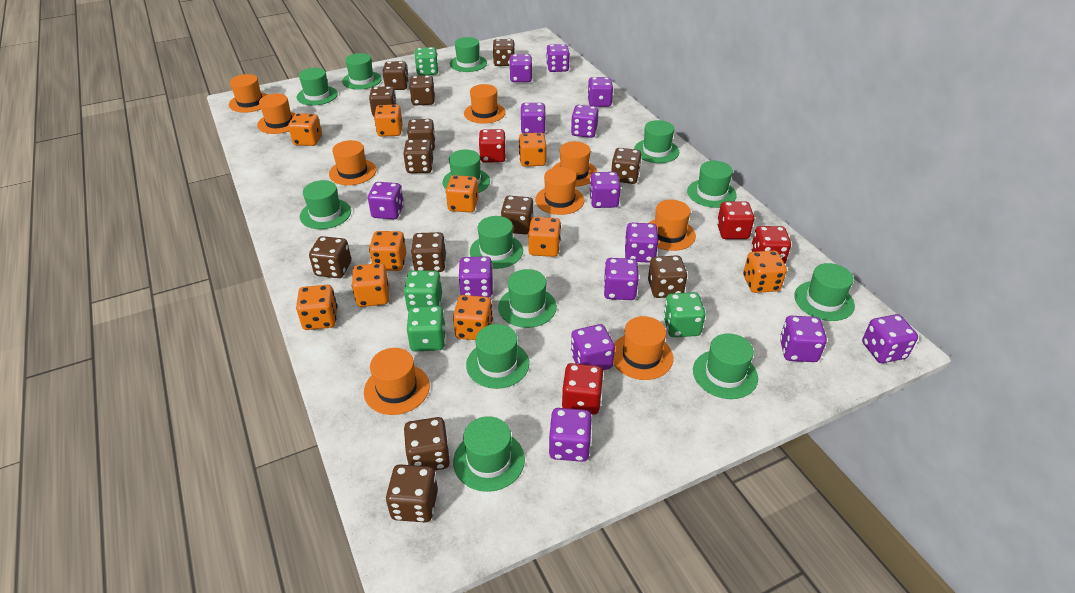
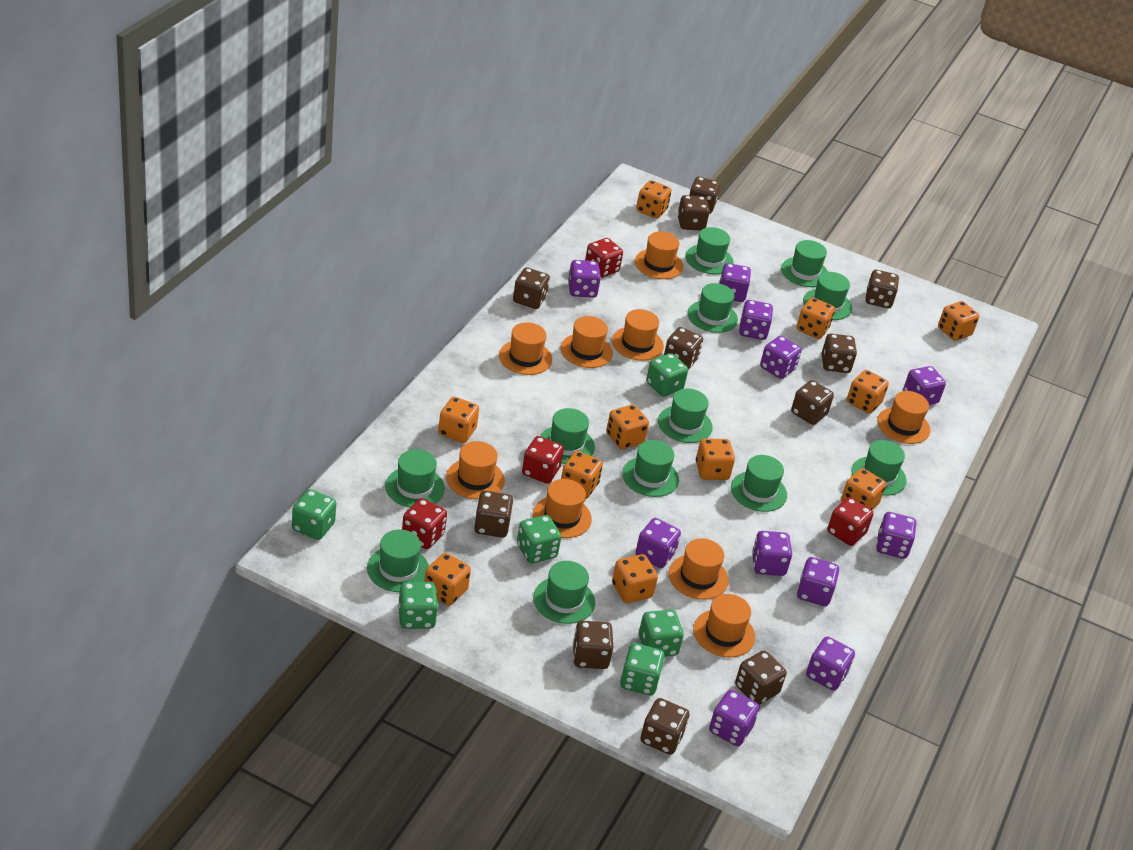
brown dice: [309,236,351,278] [369,86,397,117] [383,61,409,90] [386,464,438,522] [403,139,433,173] [404,417,450,470] [407,119,435,151] [409,75,435,106] [411,232,446,272] [493,39,515,66] [501,196,533,234] [611,148,642,184] [648,255,687,298] = 13 -> [474,491,513,538] [513,268,550,309] [573,621,613,669] [640,698,690,755] [664,327,703,370] [678,195,710,230] [689,177,720,214] [735,651,787,705] [791,380,834,425] [822,334,857,373] [865,270,899,308] = 11
green dice: [404,270,442,312] [406,306,446,351] [414,47,438,76] [663,292,706,337] = 4 -> [292,489,336,540] [398,582,438,629] [517,515,561,564] [620,643,665,696] [639,610,684,657] [646,353,688,397] = 6
green hat: [297,68,338,106] [300,180,351,229] [342,53,382,90] [442,150,490,193] [450,37,487,72] [453,416,525,492] [466,324,529,389] [470,216,523,269] [498,269,557,328] [634,120,679,163] [687,161,737,208] [693,333,758,399] [794,263,855,321] = 13 -> [367,529,429,592] [385,449,445,508] [533,561,595,624] [540,408,595,464] [622,440,679,497] [658,388,713,443] [685,227,734,274] [688,283,738,333] [731,455,787,512] [781,240,828,287] [803,272,852,320] [851,440,907,496] = 12
orange dice: [288,113,322,146] [296,285,337,330] [352,263,389,307] [369,231,407,271] [374,105,403,137] [446,175,479,213] [453,295,493,340] [519,133,546,167] [528,217,561,257] [743,250,787,293] = 10 -> [424,553,471,606] [438,397,479,443] [561,451,603,499] [606,404,649,449] [612,554,658,603] [636,180,672,219] [696,439,735,480] [797,298,835,339] [841,468,886,510] [847,370,889,414] [938,301,979,341] = 11
purple dice: [368,182,404,219] [458,256,493,297] [509,54,532,82] [520,103,546,134] [546,44,570,72] [549,408,592,462] [571,105,599,138] [571,324,615,370] [588,77,613,107] [589,172,621,208] [604,258,639,300] [625,223,659,263] [780,316,827,362] [862,314,918,363] = 14 -> [568,260,601,298] [635,518,681,568] [709,690,760,746] [719,263,751,302] [739,300,773,340] [752,531,792,576] [760,336,802,379] [797,557,839,606] [806,636,855,691] [876,512,916,559] [903,366,946,405] = 11

